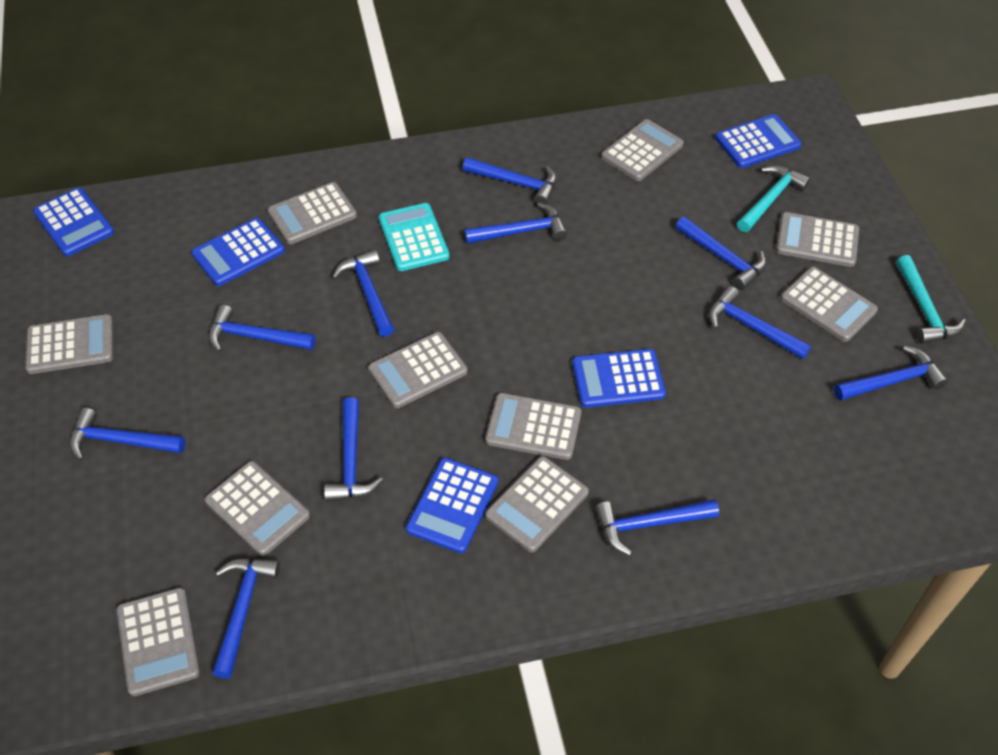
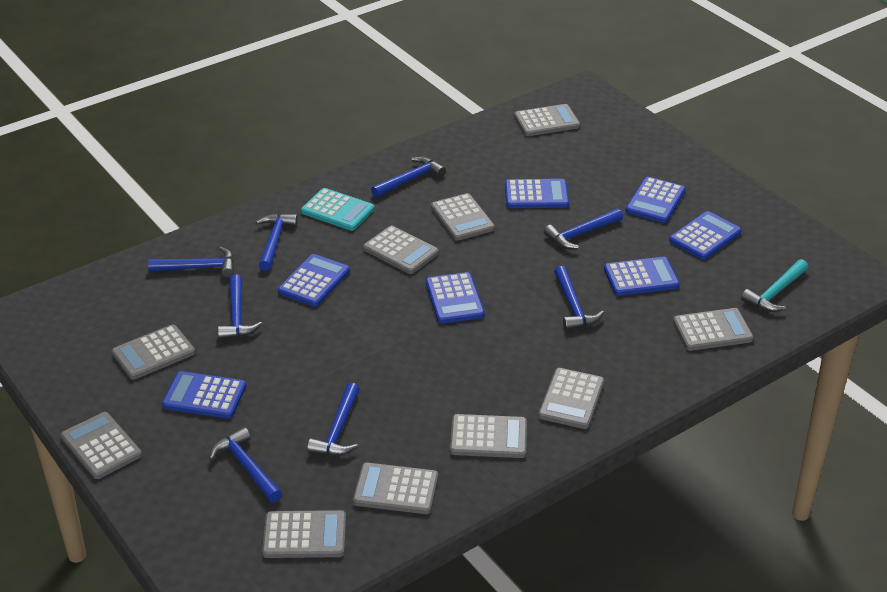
blue calculator: [33,188,114,256] [192,218,285,286] [406,458,498,553] [572,349,666,408] [715,114,801,168] = 5 -> [162,371,246,419] [278,254,350,307] [426,272,485,323] [505,179,569,208] [604,257,680,296] [626,177,685,223] [669,211,741,260] = 7
blue hammer: [70,408,185,461] [209,305,316,352] [212,558,280,679] [324,397,383,502] [332,250,394,337] [463,157,557,204] [464,202,568,244] [595,499,719,556] [675,217,767,290] [709,286,811,359] [834,346,948,401] = 11 -> [148,247,234,278] [209,427,282,502] [218,274,262,339] [256,213,298,271] [307,383,360,456] [371,157,446,198] [544,208,623,249] [554,266,604,330] = 8
turquoise hammer: [737,165,811,232] [896,255,966,344] = 2 -> [741,259,808,312] = 1

